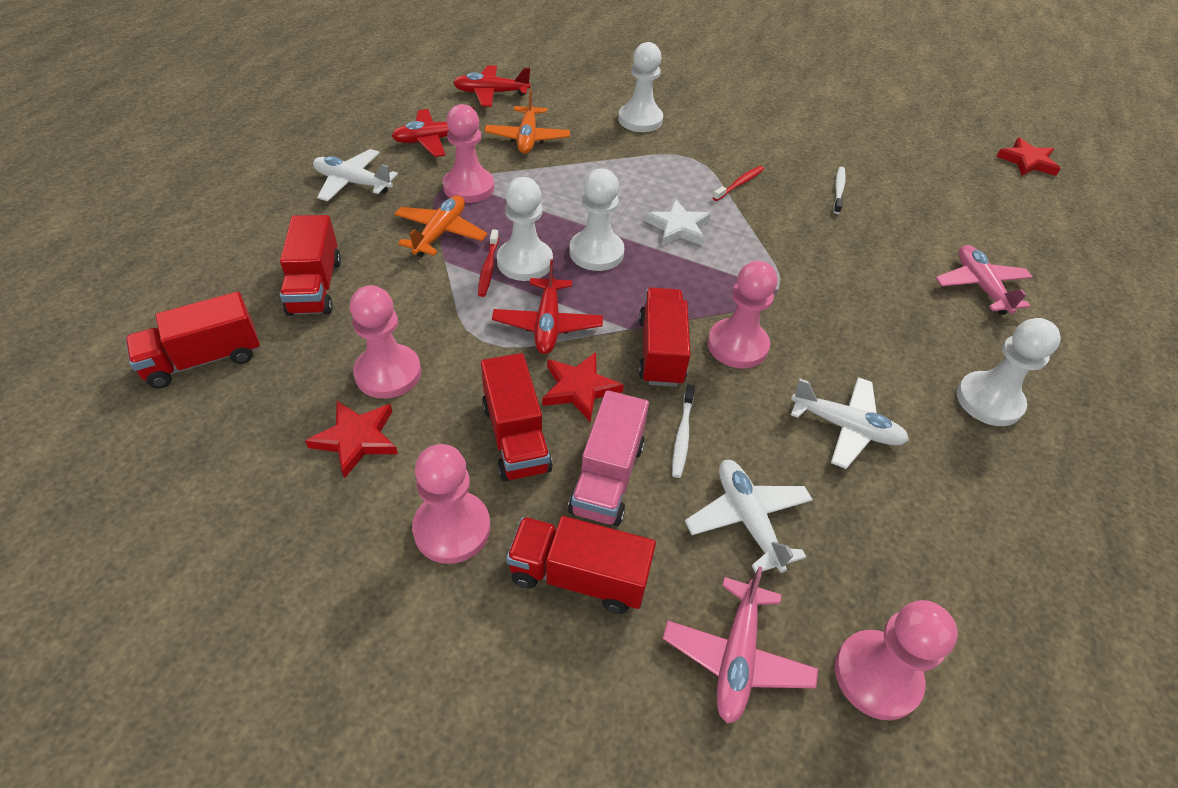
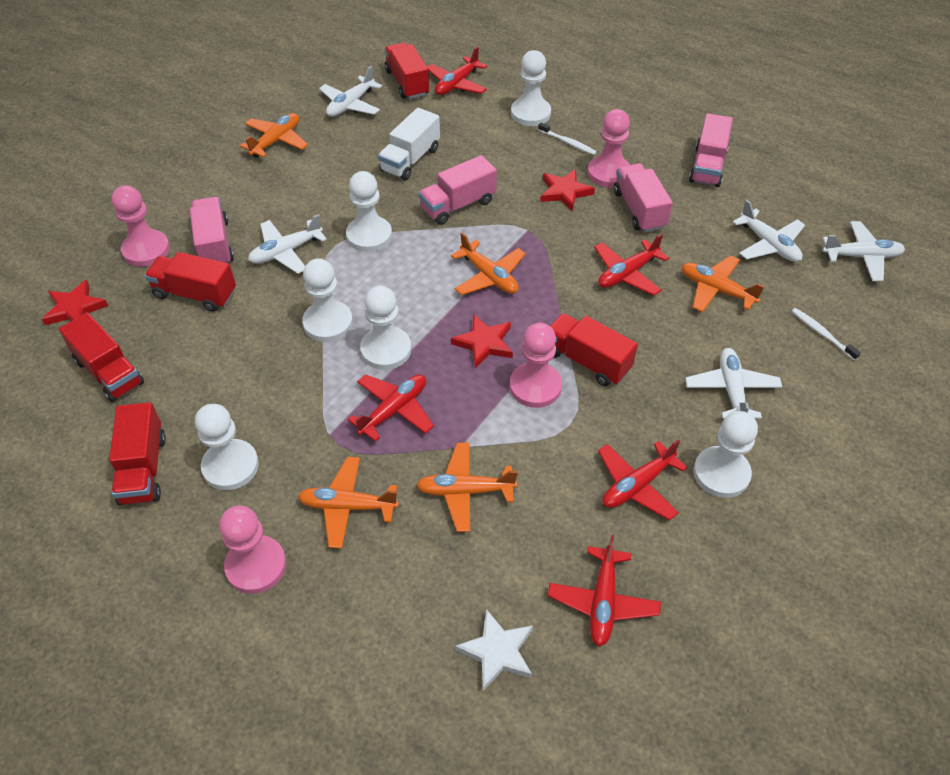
orange plane: [394,195,488,257] [485,89,570,154] = 2 -> [240,113,308,158] [298,457,399,549] [416,443,518,532] [451,232,526,295] [682,255,765,312] = 5
pink pawn: [350,285,421,399] [412,444,491,564] [443,104,494,203] [707,261,777,368] [835,600,958,721] = 5 -> [112,185,170,267] [219,505,286,594] [510,323,562,408] [588,109,630,187] = 4
pink plane: [663,566,818,724] [936,245,1032,315] = 2 -> none = 0
pink truck: [568,390,649,526] = 1 -> [190,197,234,263] [419,155,497,225] [614,163,673,232] [689,113,733,187] = 4
red plane: [392,107,474,157] [453,65,531,107] [492,260,603,354] = 3 -> [348,374,434,442] [427,46,488,95] [548,535,661,647] [594,233,669,296] [598,439,687,520] = 5
red toothbrush: [478,229,499,297] [713,166,764,201] = 2 -> none = 0
white pawn: [497,177,553,281] [569,169,625,271] [618,42,663,132] [956,318,1061,426] = 4 -> [195,404,259,490] [302,258,353,342] [346,171,392,252] [360,286,411,370] [511,50,551,126] [694,411,758,498] = 6
white plane: [313,149,398,201] [685,460,813,573] [791,377,909,469] = 3 -> [248,214,327,274] [319,66,382,117] [685,348,782,419] [732,200,805,262] [822,221,905,281] = 5
white truck: none = 0 -> [378,108,440,180] = 1

